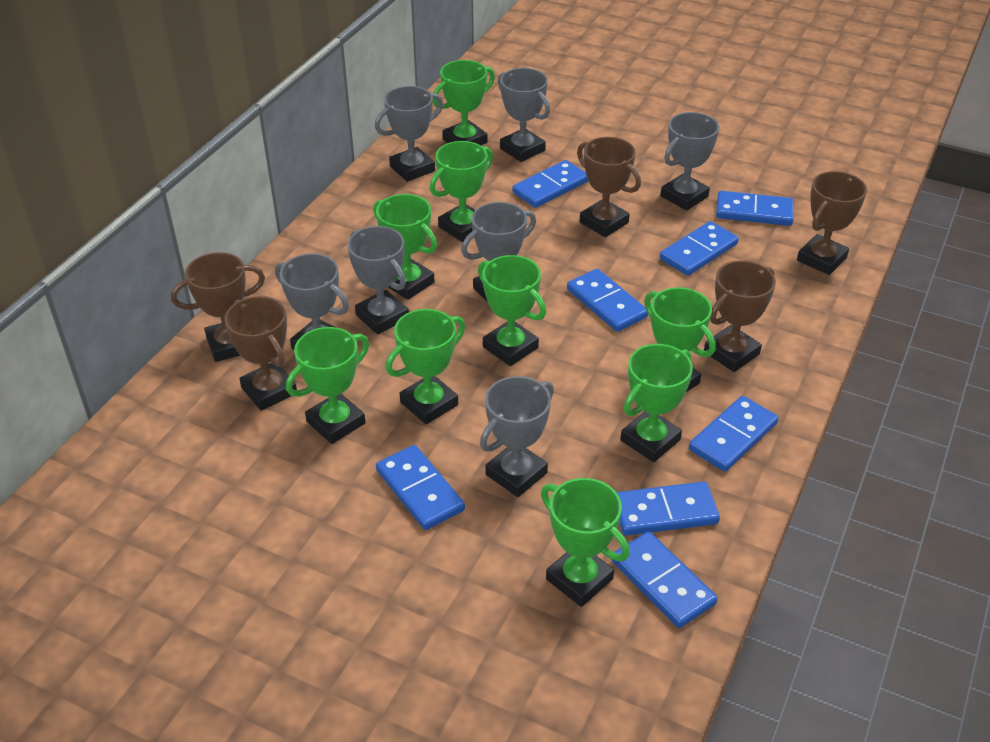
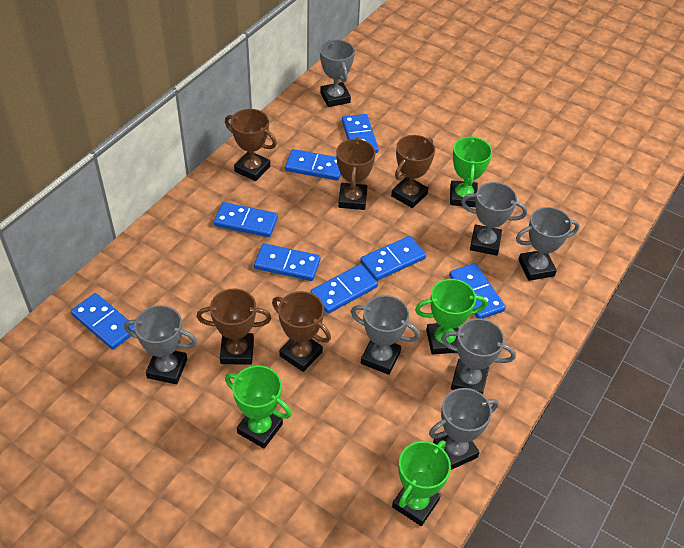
green trophy: [286,327,369,444] [373,194,437,300] [386,309,465,424] [430,141,493,242] [433,60,495,145] [478,255,546,366] [541,478,630,607] [620,344,693,462] [644,287,716,392] = 9 -> [225,366,292,449] [392,440,451,526] [415,279,487,355] [450,136,492,207] = 4

